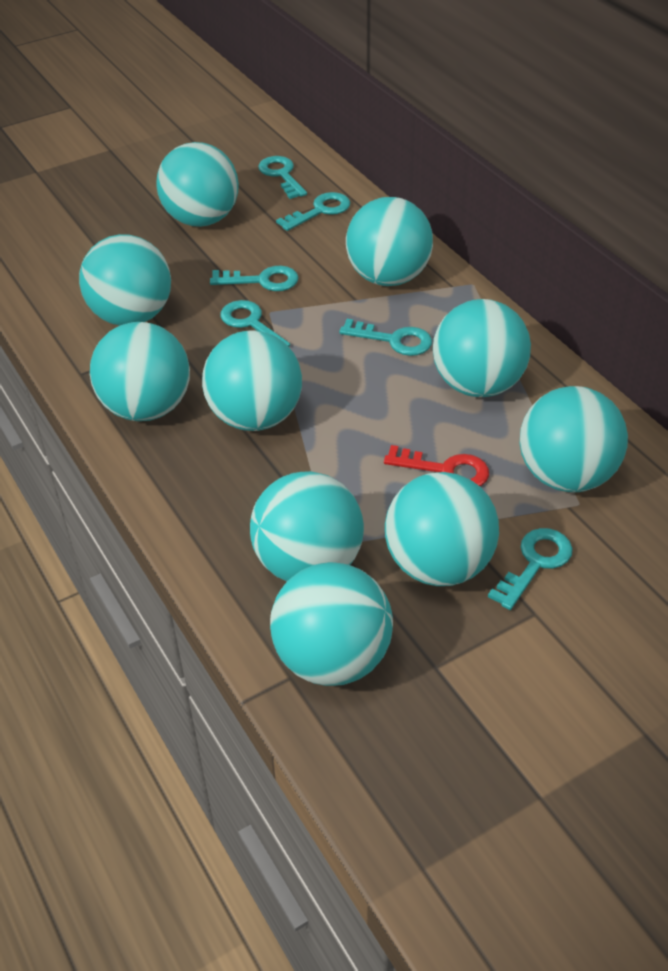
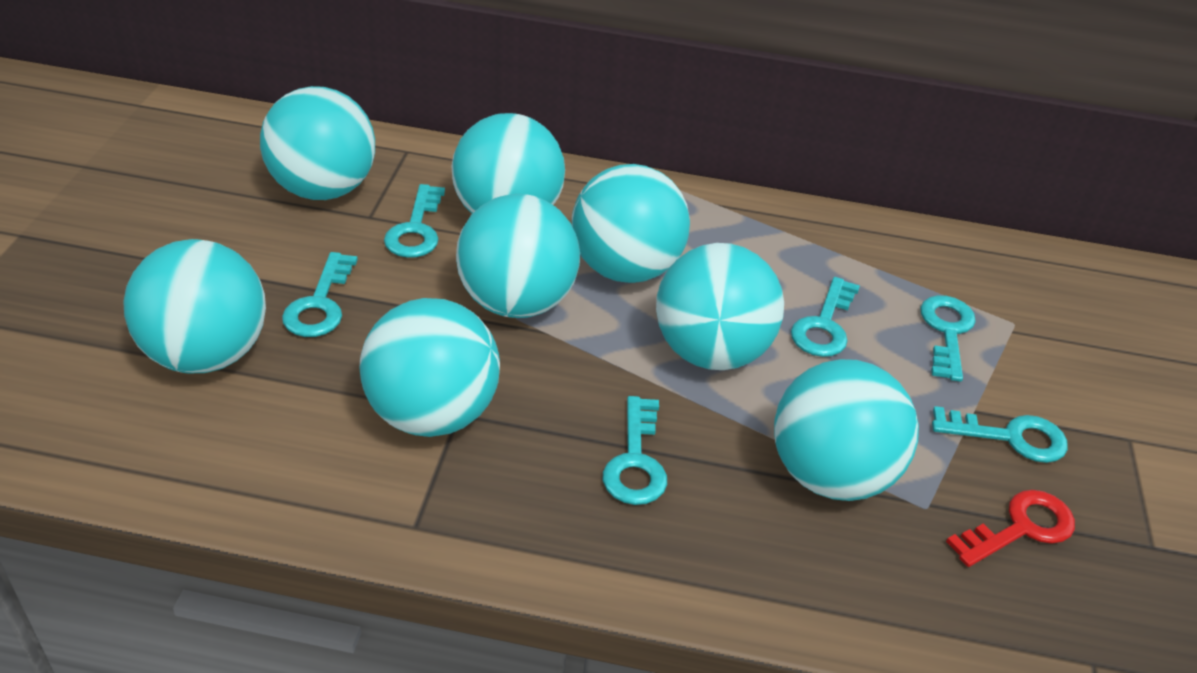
turquoise ball: [79,234,171,326] [90,322,190,421] [156,142,239,227] [202,330,302,431] [250,471,364,581] [270,562,393,686] [346,197,433,286] [385,472,499,586] [433,299,531,397] [520,386,628,492] = 10 -> [123,239,266,373] [260,86,375,200] [360,298,500,437] [451,113,565,214] [456,194,580,318] [572,164,690,283] [656,243,784,370] [774,359,919,501] = 8

